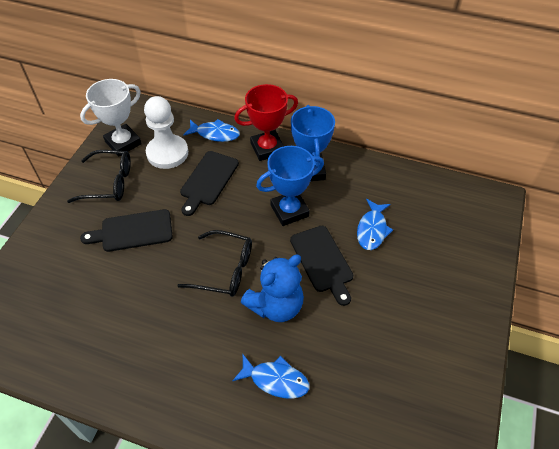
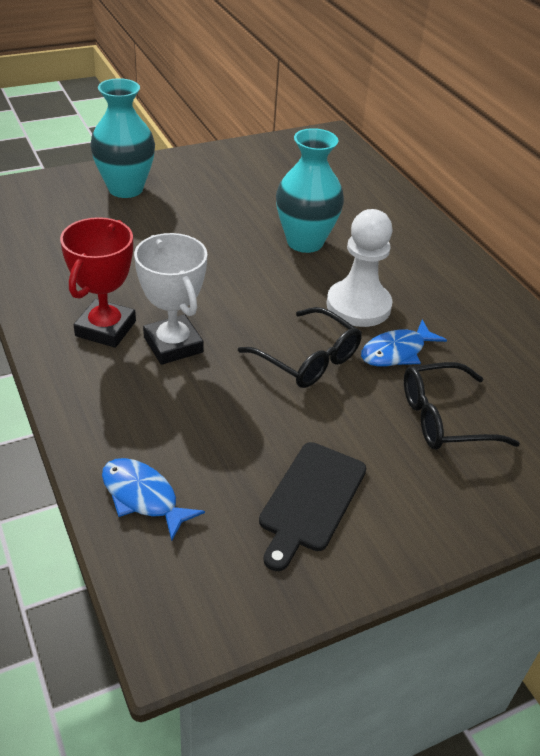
black cutting board: [80,209,173,252] [180,151,239,216] [290,226,353,306] = 3 -> [259,442,366,571] = 1
blue fish: [183,119,240,142] [232,355,309,399] [357,199,393,250] = 3 -> [102,458,205,541] [361,320,447,367] = 2
blue teddy bear: [241,255,304,322] = 1 -> none = 0
blue trophy: [256,146,324,226] [291,105,335,181] = 2 -> none = 0
turquoise vase: none = 0 -> [90,78,155,198] [276,128,344,253] = 2

